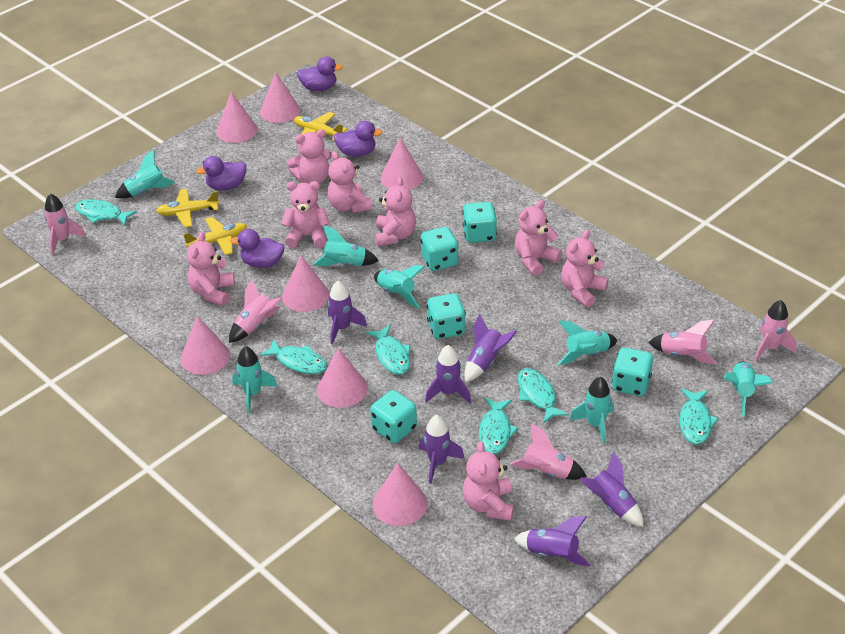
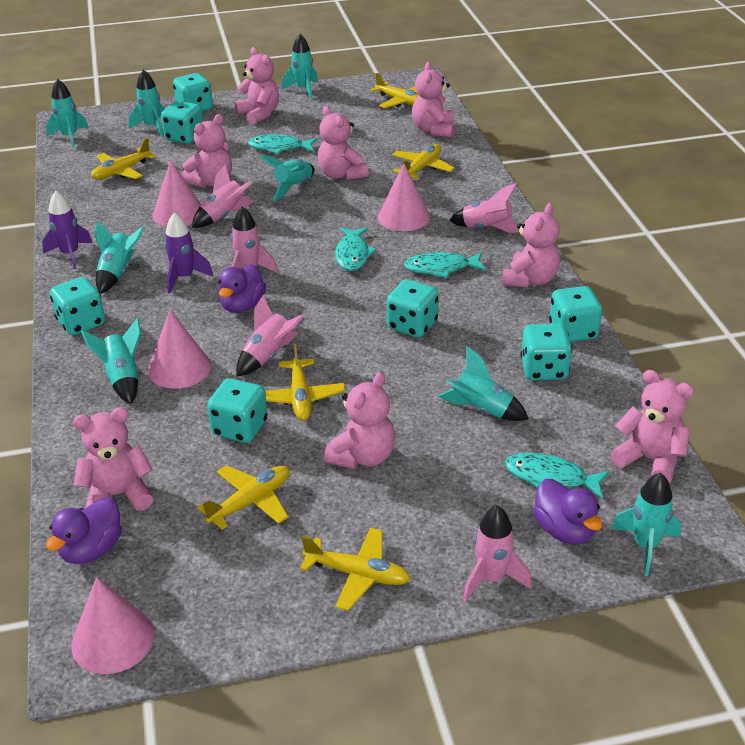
pink cone: [181,316,230,375] [216,91,257,143] [260,72,300,123] [282,255,329,312] [317,348,368,408] [373,463,427,526] [381,138,423,190] = 7 -> [71,577,155,674] [148,310,211,389] [152,160,201,227] [378,163,430,231] = 4
purple duck: [196,156,247,191] [230,229,285,268] [297,57,343,91] [334,121,383,157] = 4 -> [46,497,122,564] [219,264,266,313] [533,479,603,544] = 3
purple rocket: [328,281,367,345] [419,415,465,484] [425,345,471,404] [464,314,517,382] [514,516,591,567] [580,451,643,526] = 6 -> [42,191,92,269] [164,212,213,293] = 2
turquoise dice: [370,390,417,443] [420,227,459,271] [427,293,466,339] [462,202,497,243] [612,348,653,396] = 5 -> [50,277,105,335] [161,101,203,144] [173,73,213,111] [207,378,268,443] [387,279,439,338] [521,324,572,380] [549,286,602,342] = 7
turquoise fish: [75,199,137,226] [259,339,327,374] [366,325,411,375] [479,398,518,454] [518,368,569,423] [679,388,718,445] = 6 -> [248,134,317,154] [335,227,376,271] [404,252,486,278] [505,452,610,499] = 4
turquoise rocket: [115,150,175,199] [232,346,277,413] [313,225,379,267] [374,265,425,308] [558,321,617,365] [569,376,614,445] [724,362,772,417] = 7 -> [46,79,89,148] [81,318,141,404] [94,221,145,294] [129,69,165,137] [260,155,315,201] [282,34,318,99] [438,346,529,421] [611,473,681,576] = 8
yellow plane: [156,189,220,227] [183,217,247,255] [294,112,347,141] = 3 -> [91,138,156,180] [197,465,290,530] [265,344,346,421] [300,528,411,611] [370,73,419,108] [392,144,455,179] = 6

